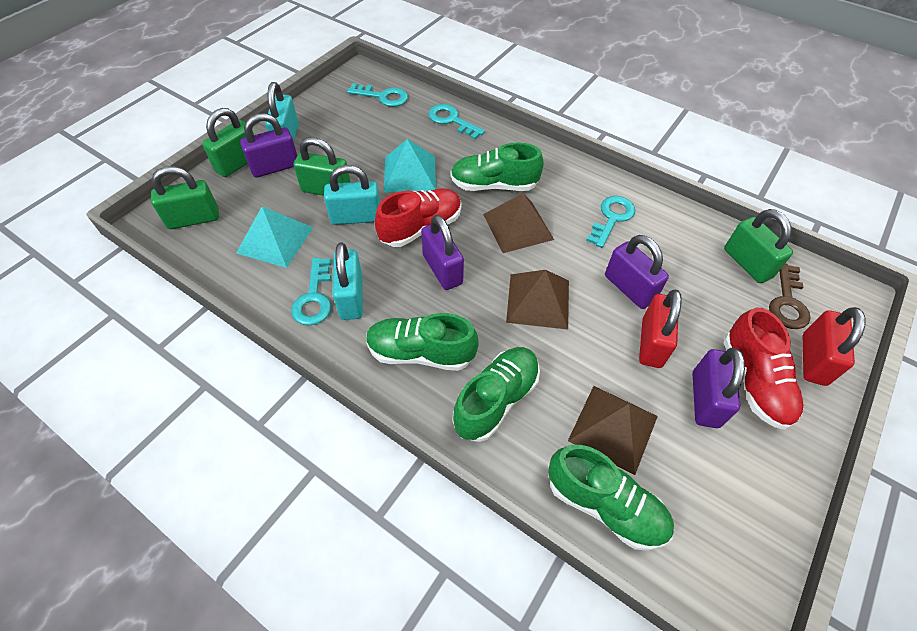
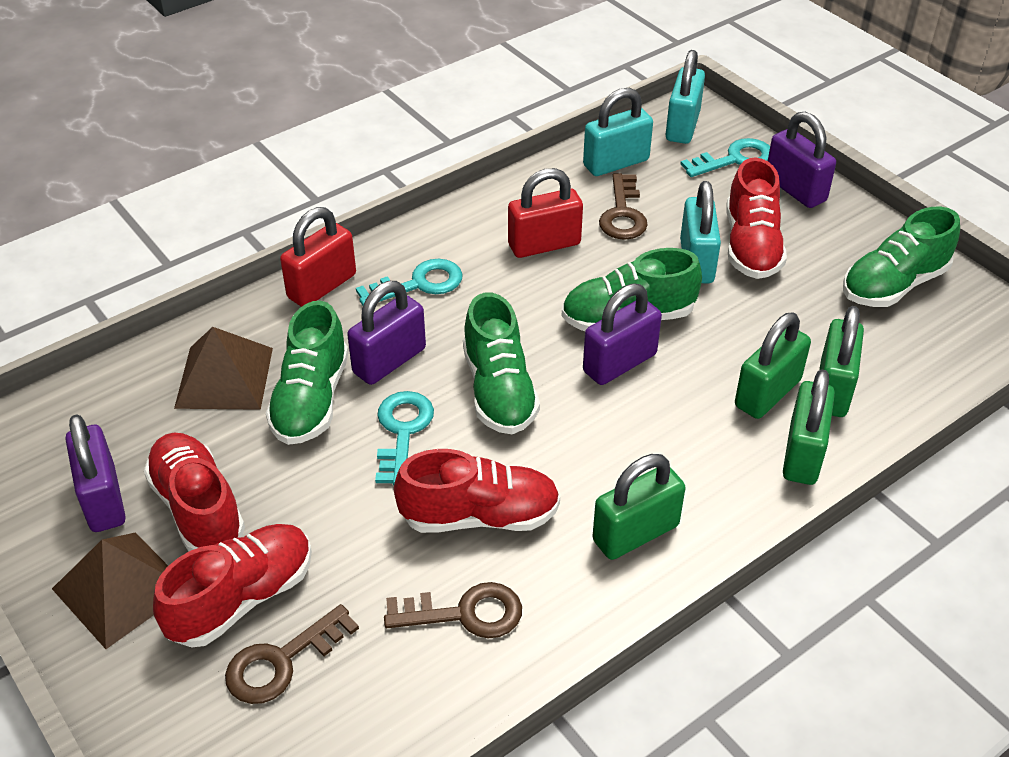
brown key: [769,263,810,329] = 1 -> [225,604,359,704] [384,582,522,638] [599,173,648,240] = 3
brown pyramid: [483,193,554,253] [506,270,569,330] [568,386,658,475] = 3 -> [52,532,168,649] [174,327,273,410] = 2
red shoe: [375,188,462,247] [724,307,804,430] = 2 -> [144,433,245,552] [153,524,312,647] [394,449,560,533] [726,158,787,279] = 4
turquoise key: [291,258,332,325] [347,83,408,107] [428,104,485,140] [586,196,635,248] = 4 -> [356,259,463,306] [375,391,434,485] [680,138,770,177] = 3
turquoise pyramid: [236,206,313,268] [384,139,436,192] = 2 -> none = 0

